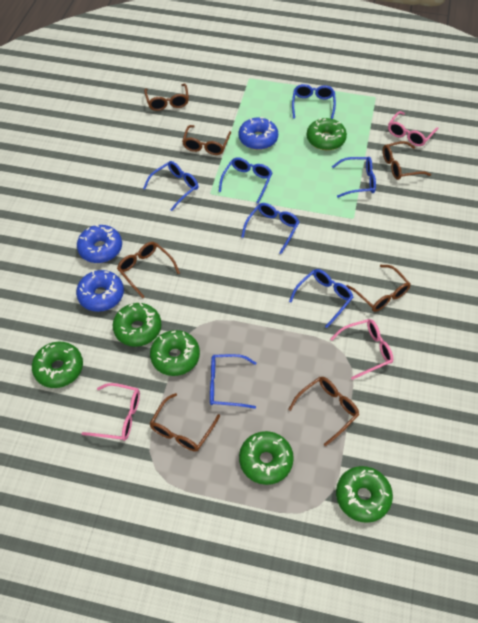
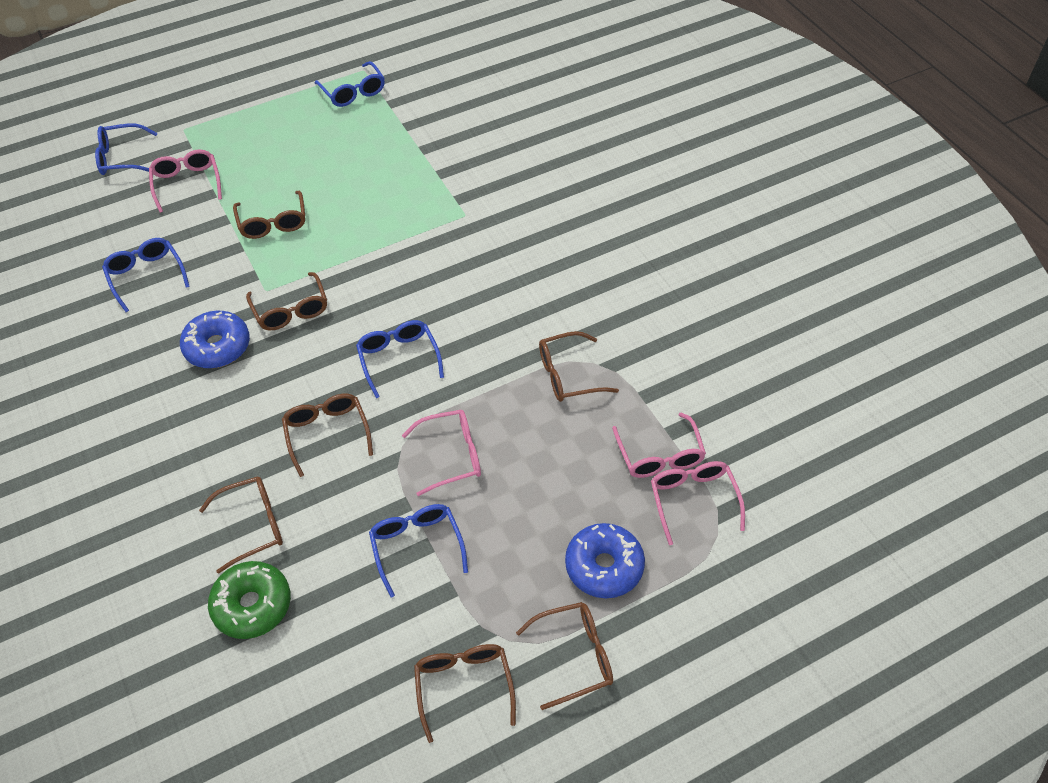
blue donut: [76,270,124,312] [77,225,122,263] [239,117,278,150] = 3 -> [180,311,250,368] [565,523,645,598] = 2
blue glasses: [143,161,198,211] [210,354,256,409] [219,157,272,204] [241,203,299,254] [289,269,353,328] [292,84,336,119] [332,157,376,198] = 7 -> [95,124,158,175] [102,238,190,312] [315,61,385,107] [356,320,444,398] [369,504,468,598] = 5
green donut: [32,342,83,388] [113,303,162,347] [150,330,200,376] [239,431,294,485] [307,118,347,150] [336,466,393,523] = 6 -> [208,561,291,639] = 1
pink glasses: [81,383,140,441] [331,319,393,380] [388,111,438,146] = 3 -> [149,149,222,213] [402,410,481,496] [612,413,706,478] [651,461,745,545] = 4

